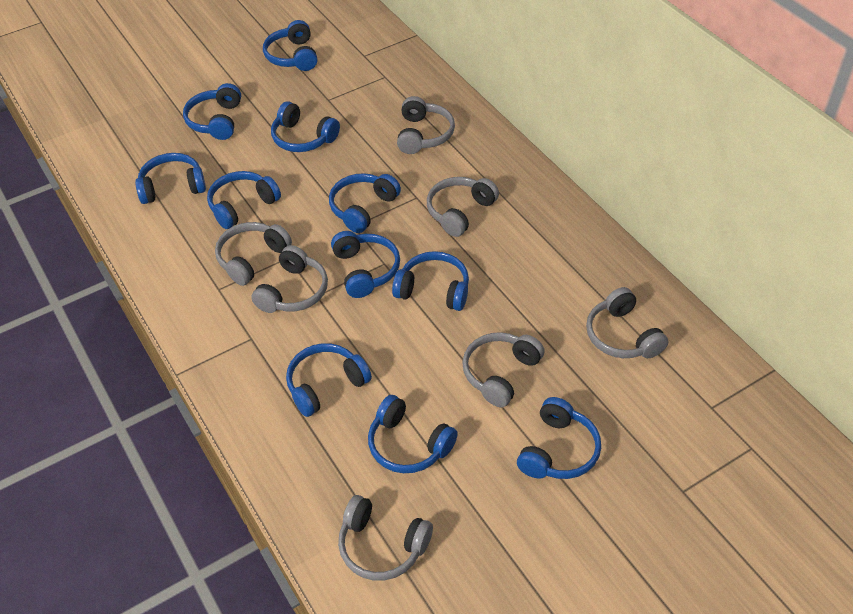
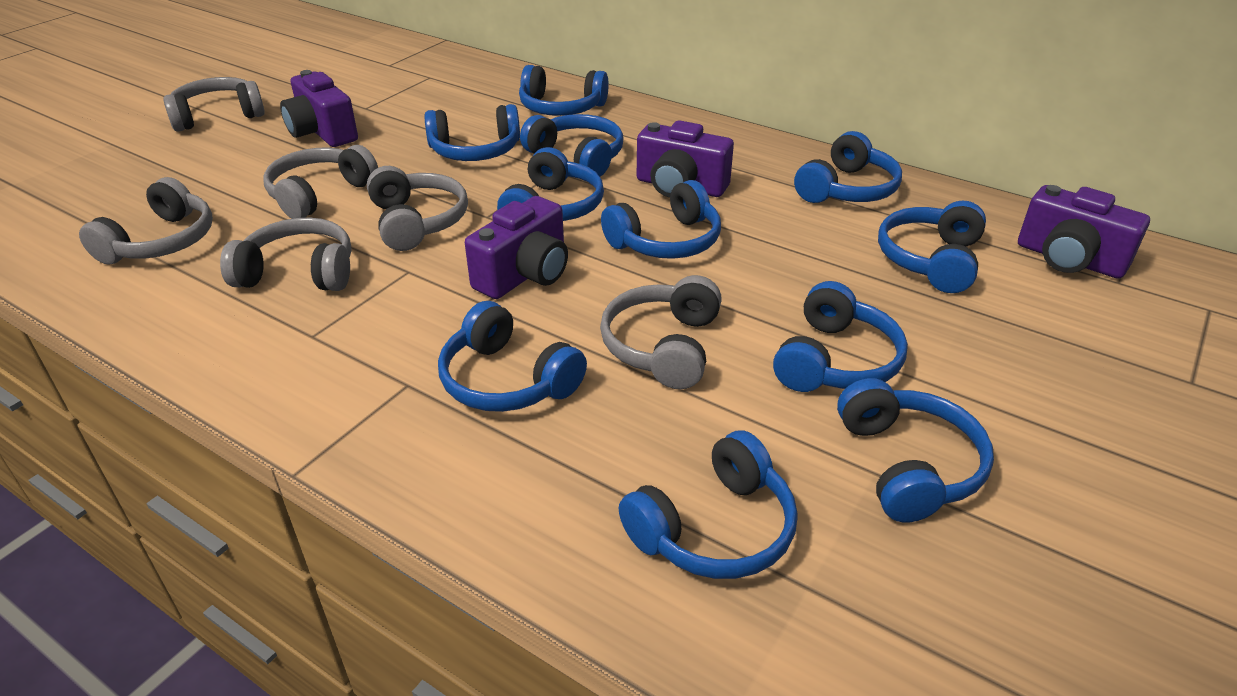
grey headphones: [215,222,292,286] [251,245,328,313] [338,495,433,581] [397,96,455,154] [427,177,499,237] [462,332,545,407] [586,287,668,358] = 7 -> [79,177,213,265] [163,77,265,132] [220,218,352,291] [264,145,378,219] [367,166,468,251] [600,275,722,389] = 6
purple camera: none = 0 -> [280,70,358,147] [465,196,568,299] [637,120,734,197] [1018,185,1150,279] = 4

